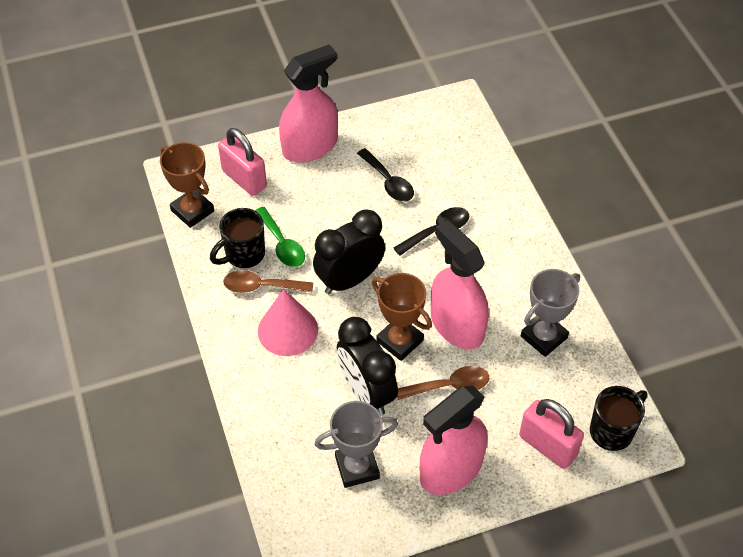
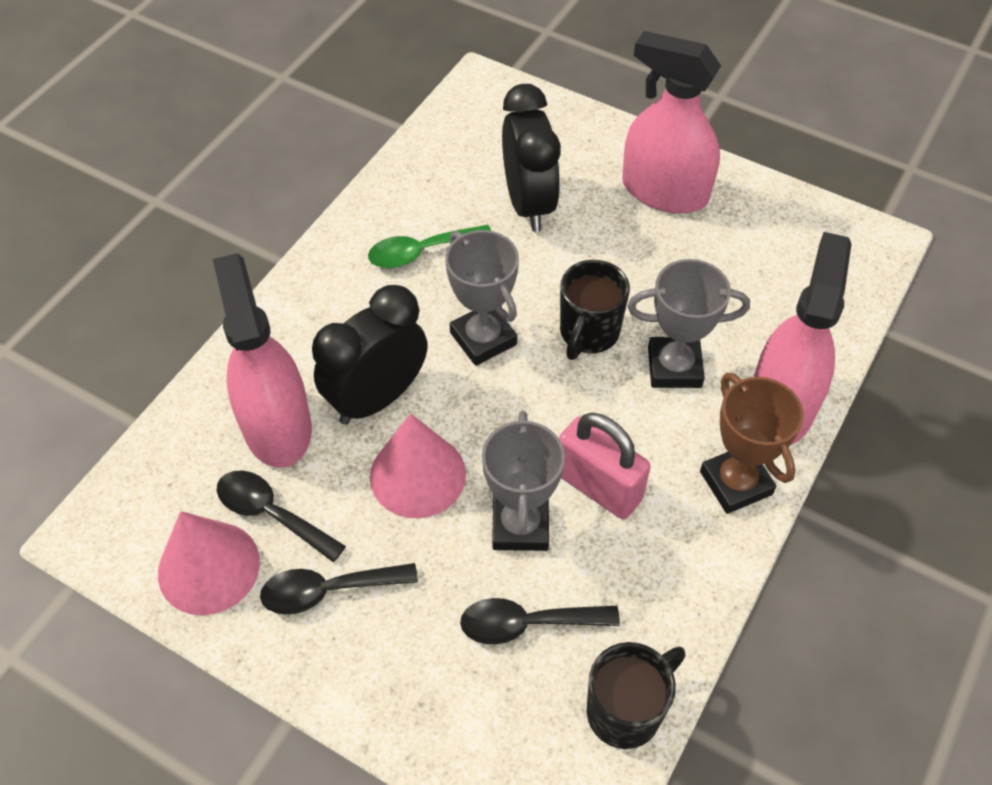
black spoon: [357,148,414,201] [394,207,469,256] = 2 -> [217,471,346,562] [260,563,418,614] [460,598,620,644] = 3
brown spoon: [223,270,313,293] [397,366,489,400] = 2 -> none = 0
brown trophy: [160,142,214,228] [372,273,432,361] = 2 -> [700,373,804,514] = 1
grey trophy: [315,401,398,488] [521,269,580,357] = 2 -> [445,230,519,366] [482,411,565,551] [627,259,750,388] = 3
pink cone: [258,289,318,356] = 1 -> [158,511,260,615] [370,414,466,518] = 2
pink padlock: [218,128,267,196] [519,399,584,469] = 2 -> [559,413,650,519] = 1

